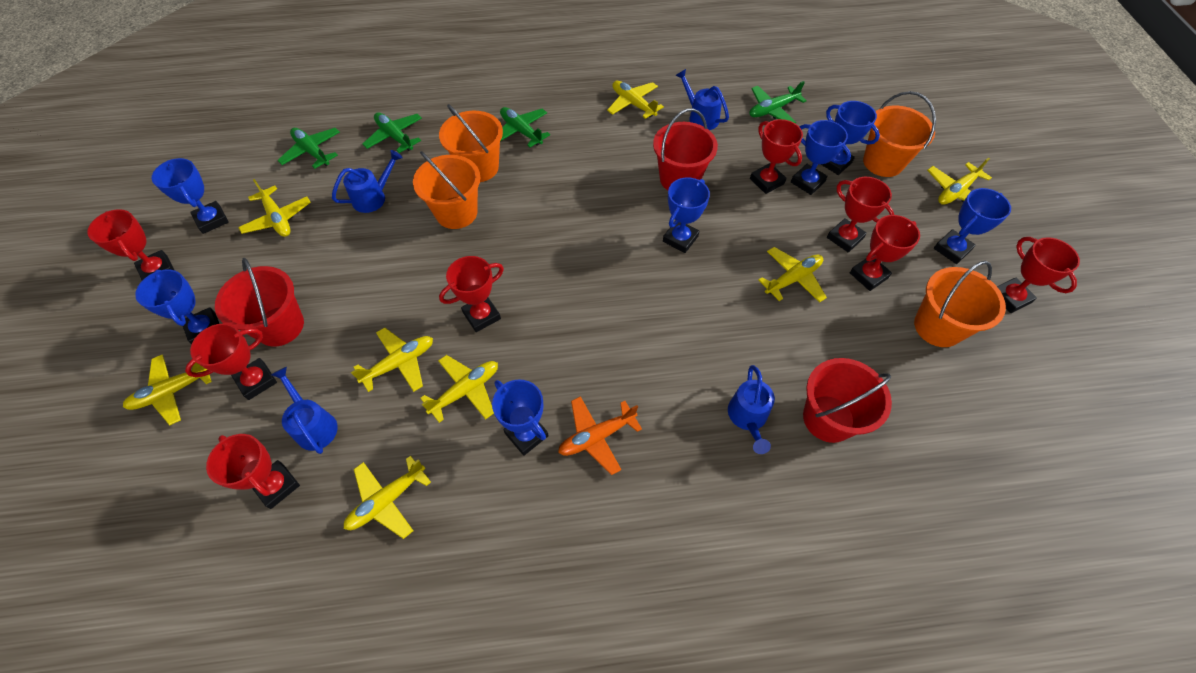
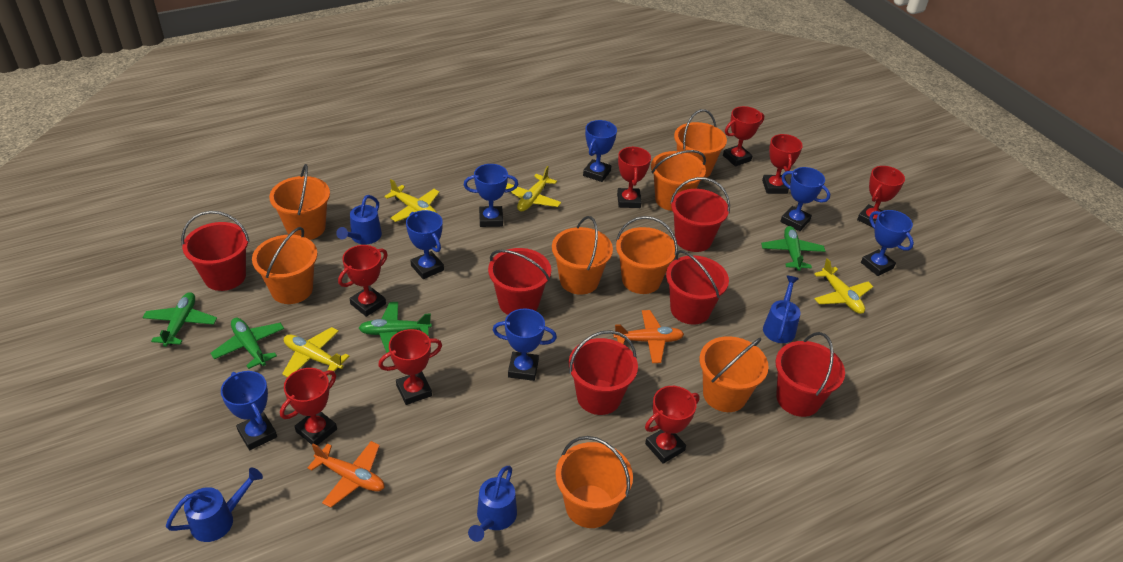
orange bucket: [413,151,480,229] [439,104,503,182] [863,91,936,177] [914,261,1006,347] = 4 -> [252,227,318,304] [269,164,330,240] [552,216,613,295] [556,436,633,528] [616,216,678,294] [651,150,706,211] [674,109,727,178] [699,336,769,412] = 8
orange plane: [558,396,642,475] = 1 -> [307,441,385,508] [614,310,684,363] = 2
red bucket: [215,258,304,347] [653,108,718,190] [803,358,892,443] = 3 -> [181,211,250,291] [488,248,551,315] [569,330,638,415] [666,250,729,325] [670,177,730,252] [775,332,845,417] = 6
yellow plane: [123,354,212,425] [238,179,311,237] [344,456,431,539] [351,328,433,392] [420,355,498,423] [607,81,664,119] [758,247,827,303] [927,157,992,205] = 8 -> [282,327,349,377] [384,179,439,222] [506,166,561,212] [814,258,873,314] = 4

